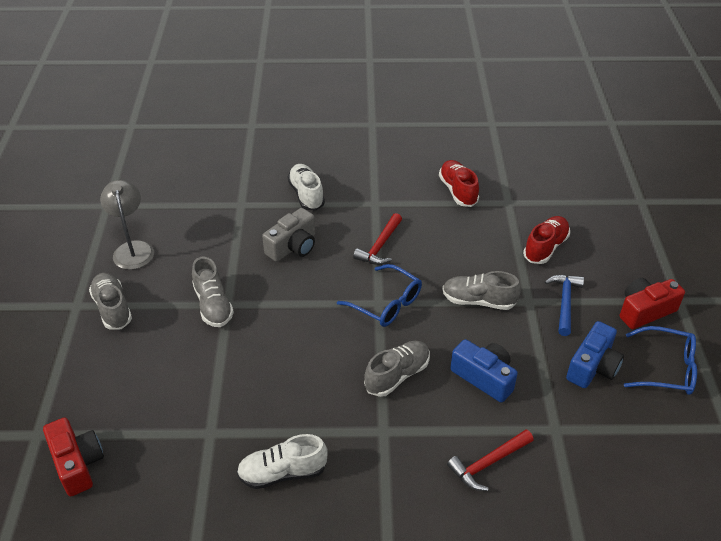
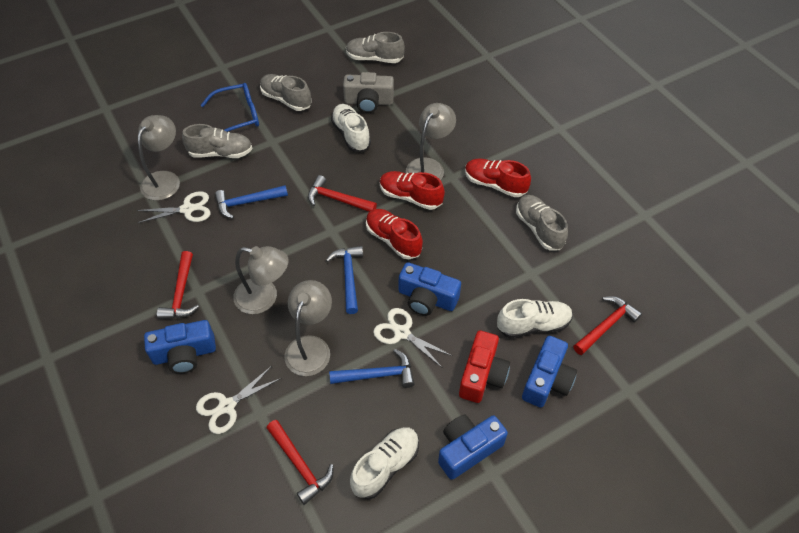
blue camera: [450,339,518,403] [566,321,624,388] = 2 -> [144,320,216,374] [399,262,461,316] [438,415,508,480] [522,336,577,408] = 4
blue glasses: [337,264,422,327] [624,326,697,395] = 2 -> [201,83,259,132] = 1
blue hammer: [545,275,584,336] = 1 -> [215,185,288,219] [326,246,363,314] [329,349,415,388] = 3
grey lamp: [100,180,154,270] = 1 -> [138,115,180,200] [233,246,289,314] [285,280,332,376] [406,103,456,180] = 4
red camera: [43,417,104,496] [620,278,685,329] = 2 -> [459,331,510,403] = 1
red hammer: [353,213,402,265] [447,429,534,491] = 2 -> [157,251,199,319] [267,420,333,505] [308,175,377,212] [573,296,642,355] = 4
red shoe: [439,160,479,207] [523,216,570,264] = 2 -> [366,209,423,260] [380,171,445,210] [465,158,531,197] = 3
white scissors: none = 0 -> [136,191,211,223] [196,366,281,434] [373,308,453,367] = 3
white shoe: [237,434,328,489] [288,164,325,211] = 2 -> [331,104,371,152] [350,427,419,499] [497,299,573,338] = 3

